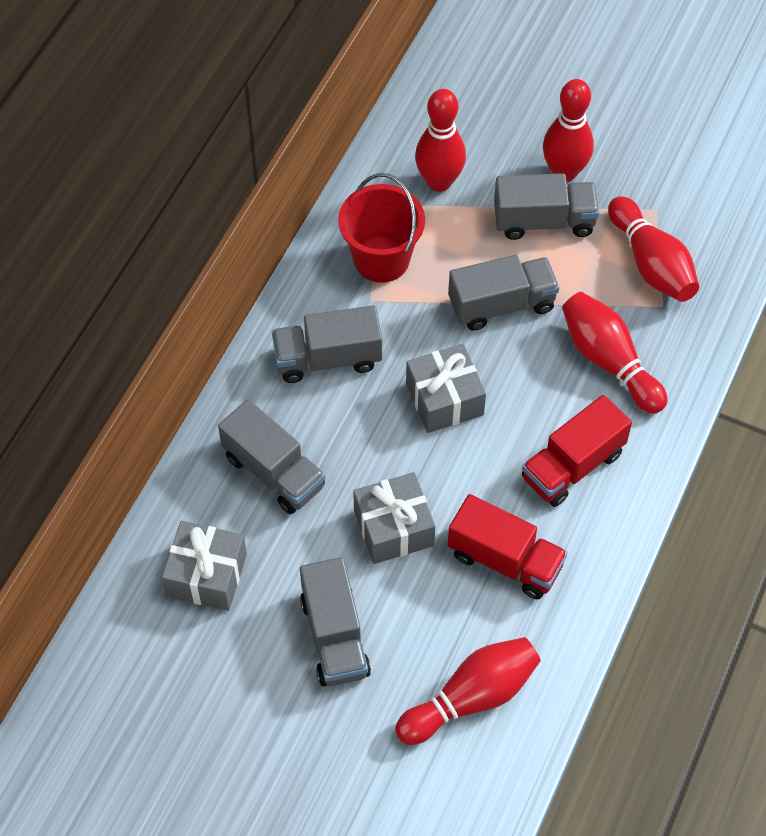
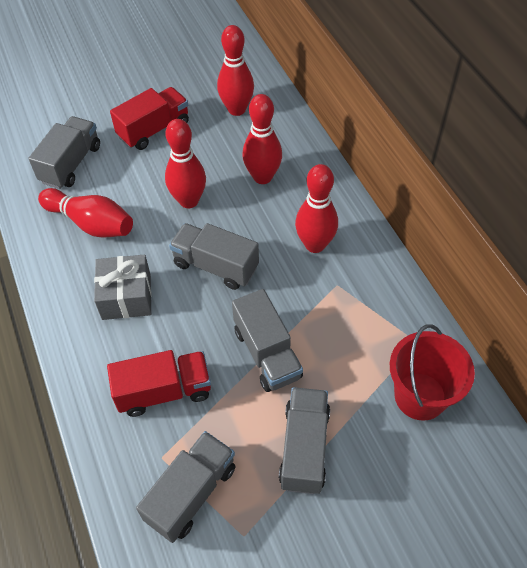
grey gift: [162,521,247,611] [353,472,435,564] [406,344,486,433] = 3 -> [94,255,152,320] = 1

